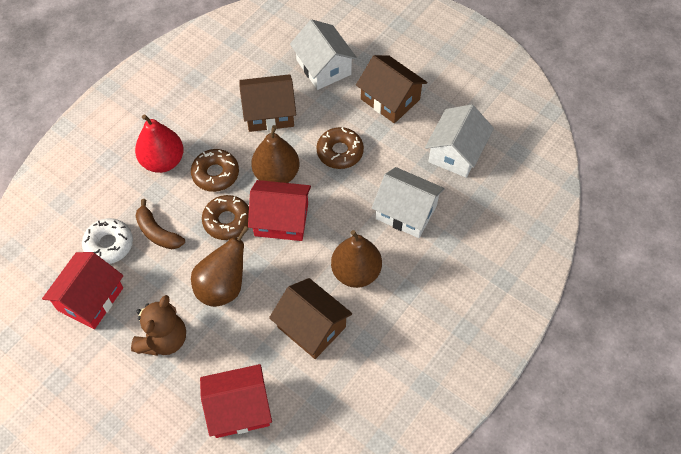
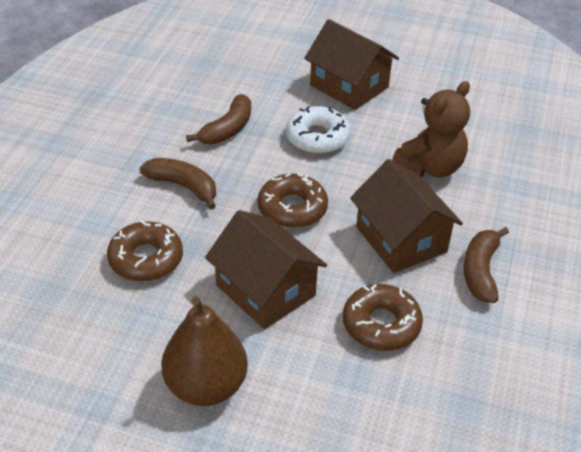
brown banana: [136,199,185,249] = 1 -> [140,158,216,210] [186,94,251,144] [464,227,509,303] = 3
brown pear: [191,226,249,307] [251,125,299,183] [331,230,382,288] = 3 -> [161,296,248,406] = 1
red house: [42,252,124,329] [200,364,272,438] [248,180,311,241] = 3 -> none = 0
red pear: [135,114,184,173] = 1 -> none = 0
white house: [290,19,357,90] [372,167,445,238] [425,104,494,178] = 3 -> none = 0

